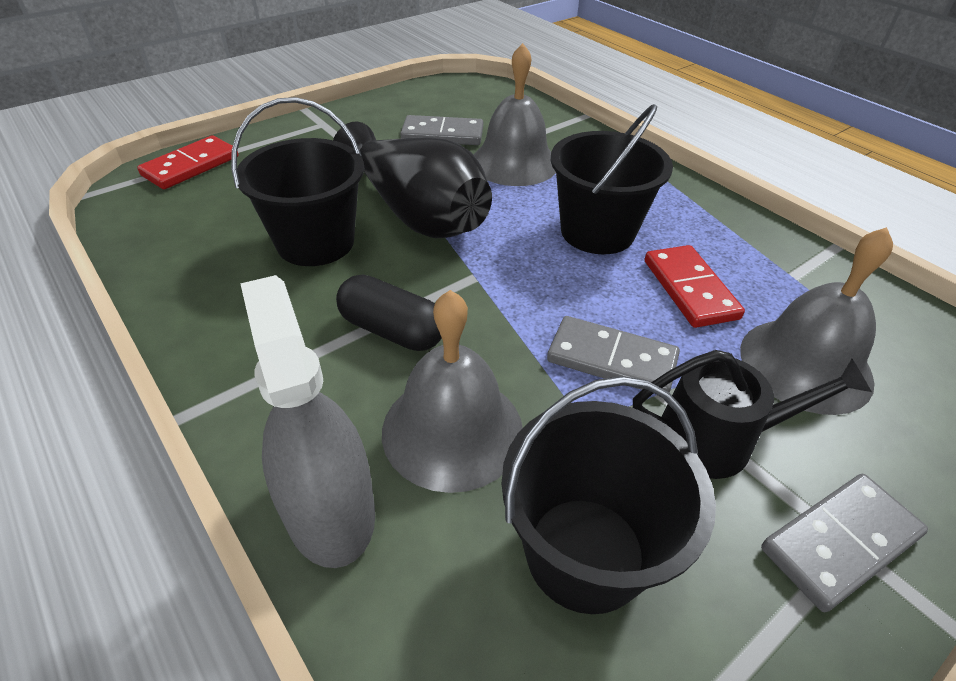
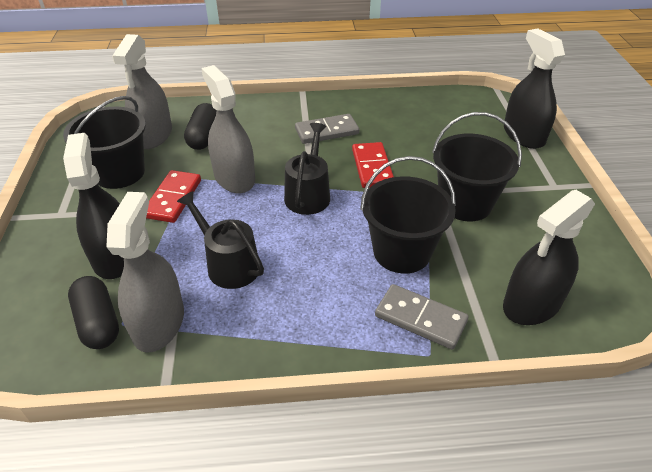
black capsule: [336,274,442,351] = 1 -> [68,276,119,349] [184,103,217,150] = 2
black spray bottle: none = 0 -> [63,133,124,279] [503,190,595,325] [504,29,565,149] = 3
black vase: [333,122,492,238] = 1 -> none = 0
black watering can: [633,350,872,479] = 1 -> [177,191,264,289] [284,123,330,215] = 2
grey bell: [382,290,523,493] [474,43,556,186] [740,227,893,415] = 3 -> none = 0
grey domino: [400,115,483,145] [547,316,680,393] [761,474,928,612] = 3 -> [295,114,359,144] [375,284,468,349] = 2
grey spray bottle: [240,275,375,568] = 1 -> [106,192,184,353] [112,34,172,149] [201,65,255,193] = 3

